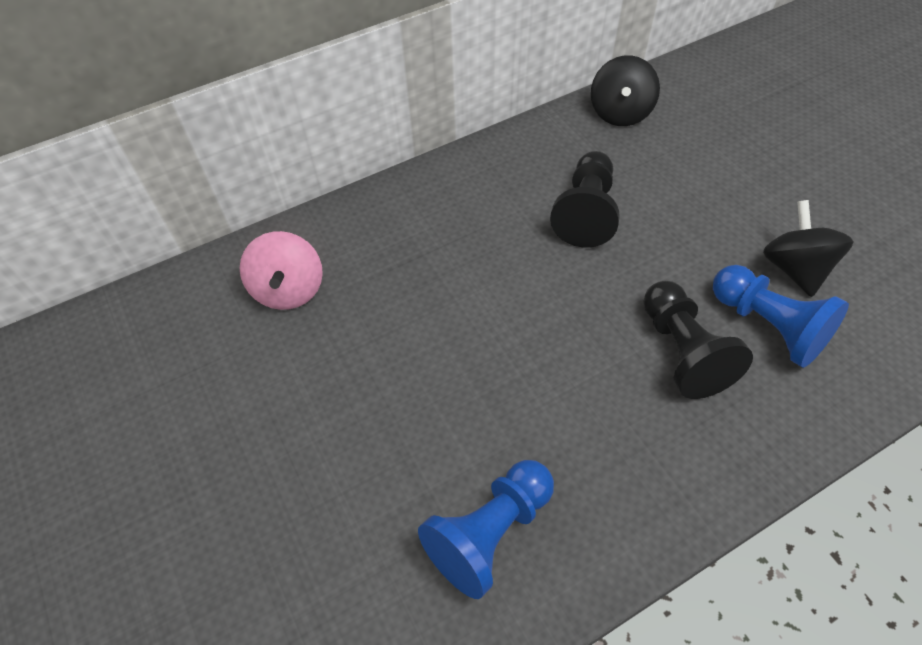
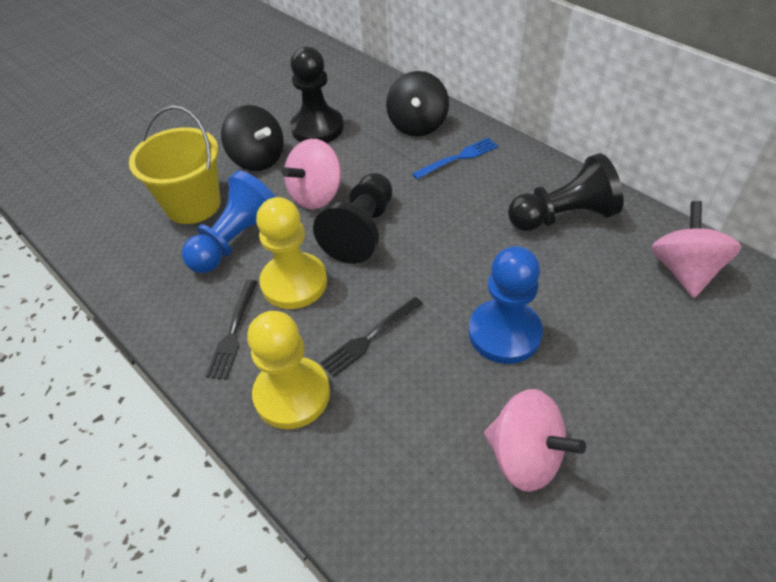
black fork: none = 0 -> [206,280,257,380] [320,297,423,377] = 2
black pawn: [550,151,620,248] [643,281,753,399] = 2 -> [290,46,344,143] [313,173,393,264] [508,153,623,231] = 3
blue fork: none = 0 -> [412,138,498,179] = 1
pink spinning top: [240,231,323,310] = 1 -> [282,139,341,209] [484,389,586,492] [651,201,741,298] = 3
yellow bucket: none = 0 -> [129,106,220,224] = 1
yellow pawn: none = 0 -> [247,311,330,429] [256,197,327,309] = 2

